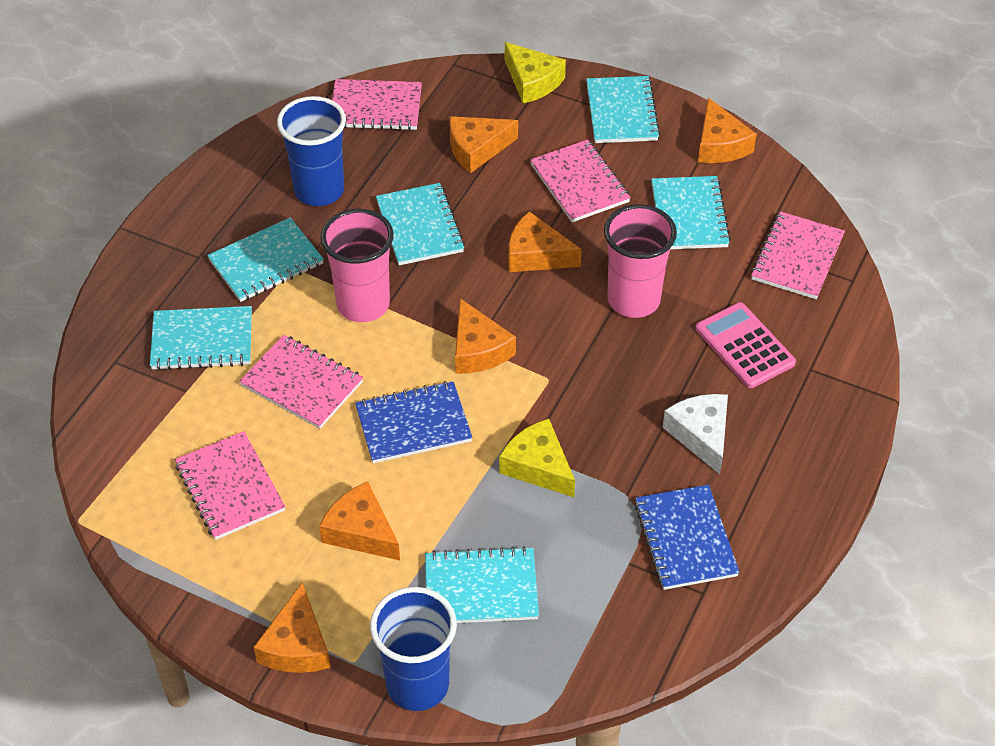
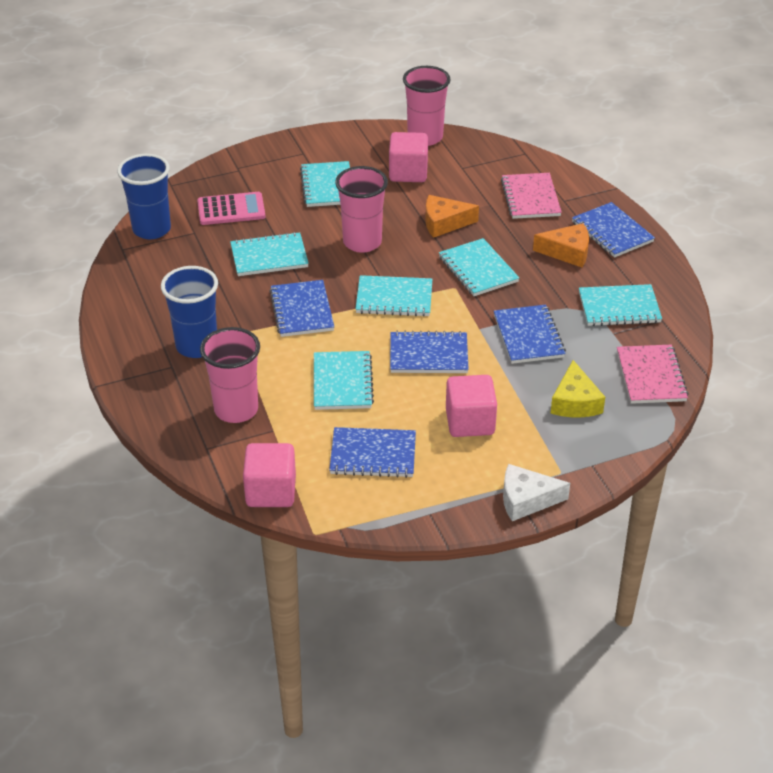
blue notebook: [355,381,472,463] [634,485,740,590] = 2 -> [269,280,334,337] [329,427,416,478] [390,331,469,373] [494,305,566,364] [572,202,655,258] = 5
orange cheese: [254,583,330,673] [319,482,400,560] [450,116,518,173] [455,298,516,374] [508,211,582,272] [698,98,757,163] = 6 -> [425,195,479,238] [533,223,589,267] = 2
pink cube: none = 0 -> [243,443,296,507] [389,132,428,182] [446,375,497,437] = 3
pink cup: [320,209,394,322] [604,204,677,318] = 2 -> [200,327,260,423] [335,166,388,253] [403,66,451,146] = 3
pink notebook: [175,431,285,540] [239,335,363,429] [332,79,422,131] [530,140,631,222] [751,211,845,299] = 5 -> [501,173,562,219] [617,345,689,404] = 2
yellow cheese: [499,419,575,497] [505,42,566,103] = 2 -> [550,360,605,417] = 1

